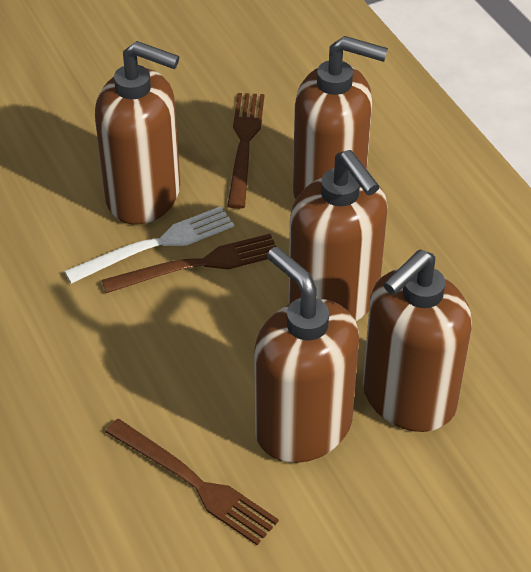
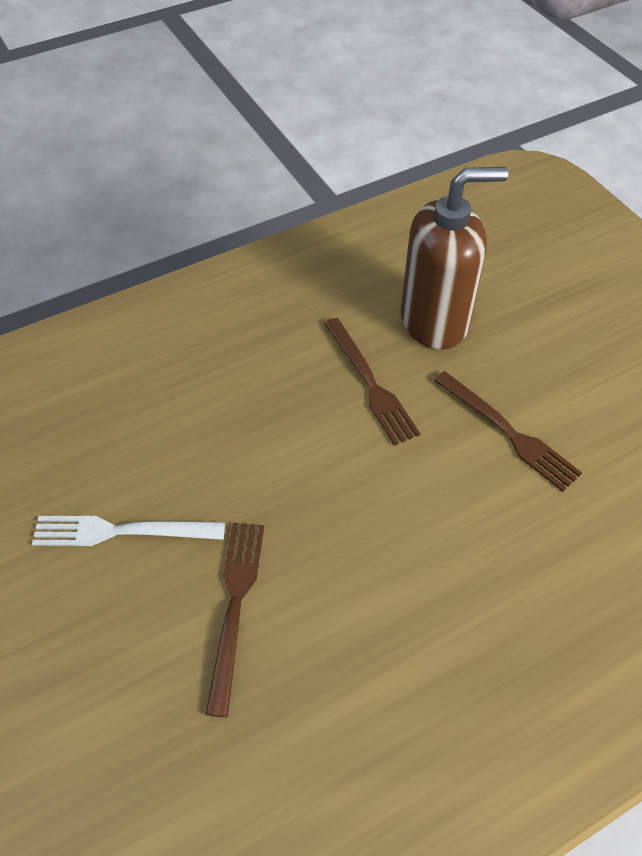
brown soap dispenser: [95,41,180,225] [254,247,359,463] [288,150,388,321] [293,36,388,199] [363,249,472,432] = 5 -> [401,167,508,350] = 1

